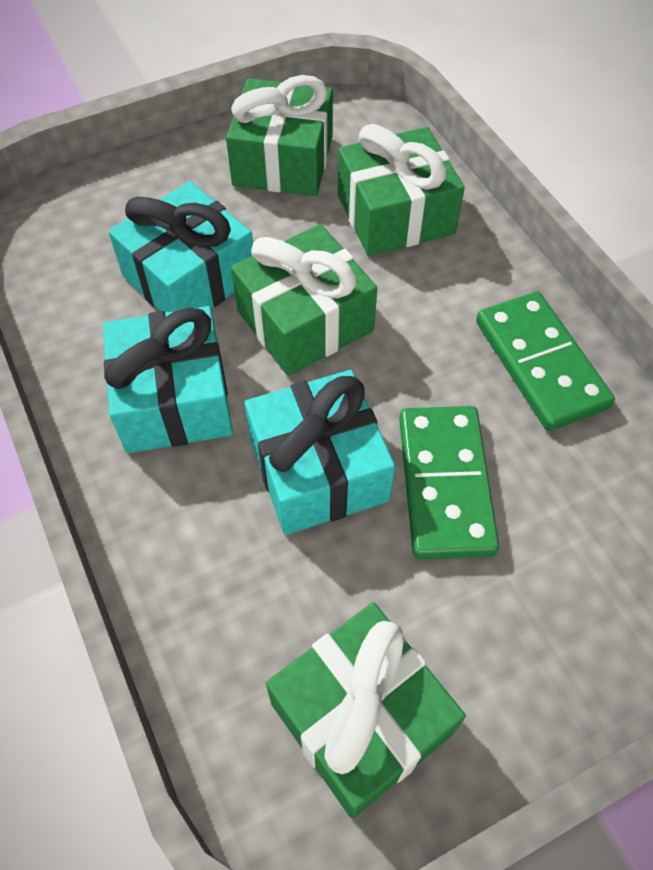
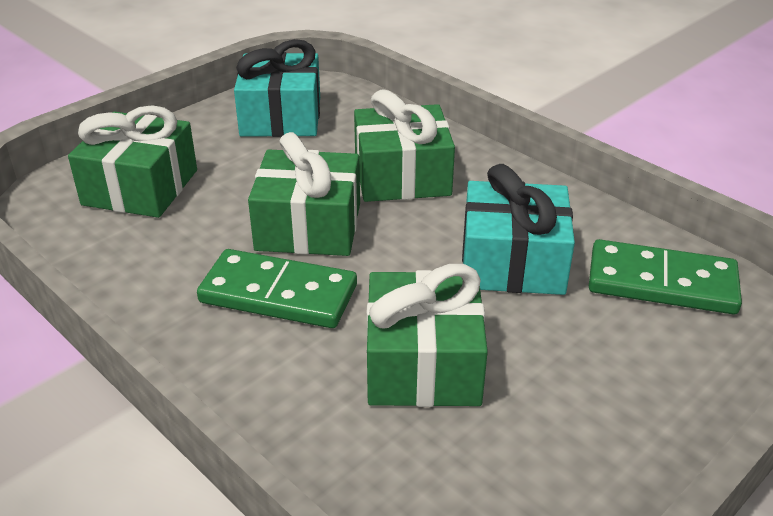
turquoise gift: [103,306,233,453] [108,181,253,313] [245,370,395,535] = 3 -> [234,39,320,137] [462,164,575,295] = 2

